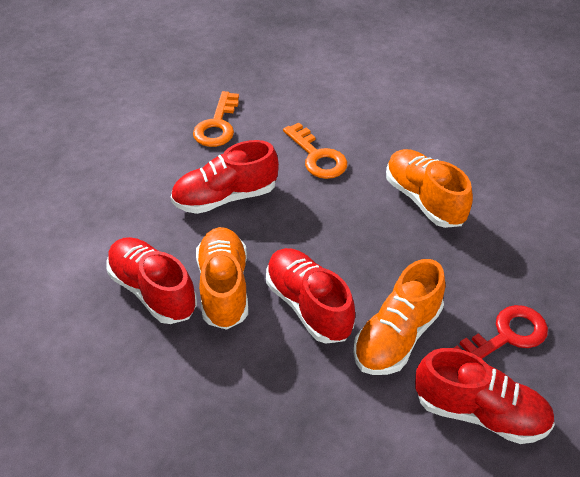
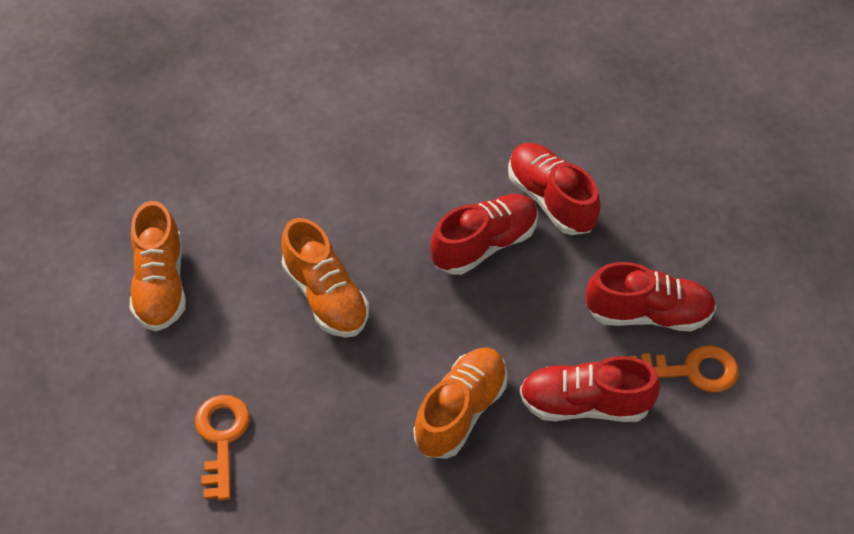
red key: [454,305,548,359] = 1 -> none = 0

